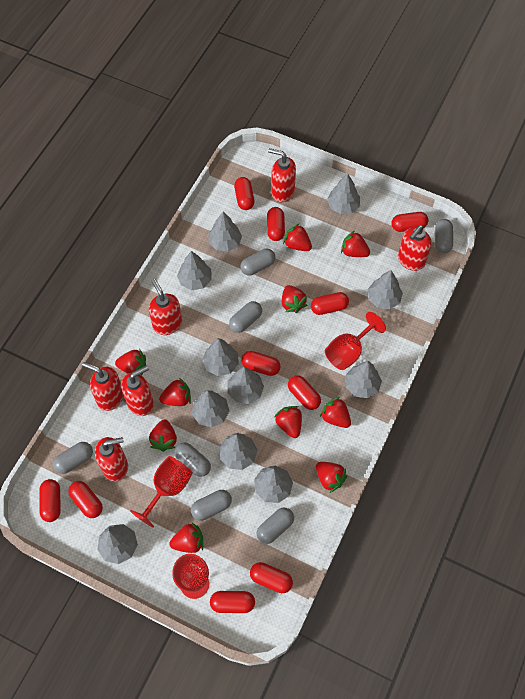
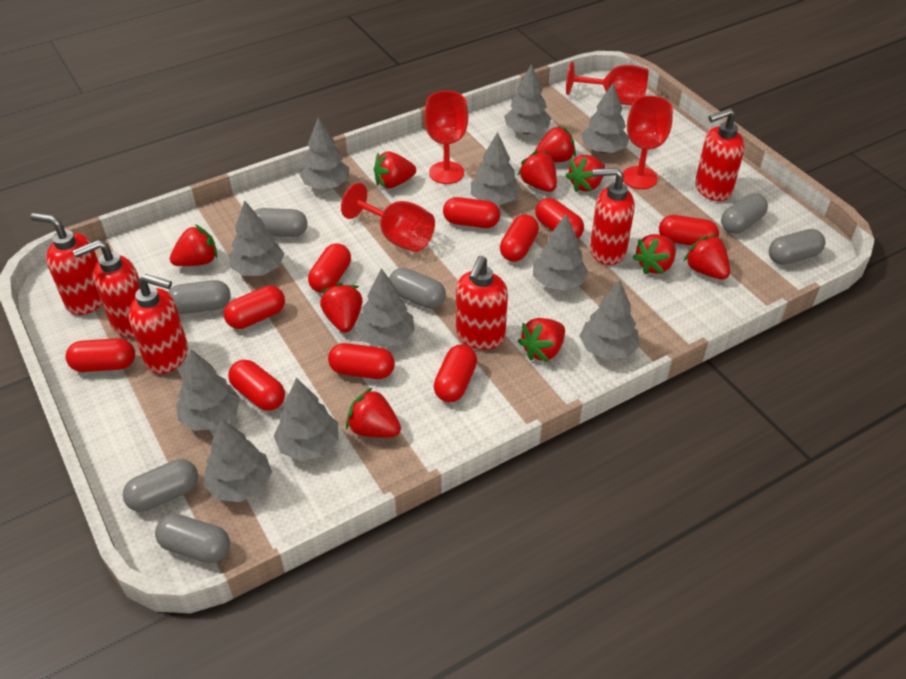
red goblet: [130,456,193,528] [172,554,209,599] [325,312,386,370] = 3 -> [341,183,435,252] [425,91,468,184] [566,61,649,105] [623,96,673,189] = 4

